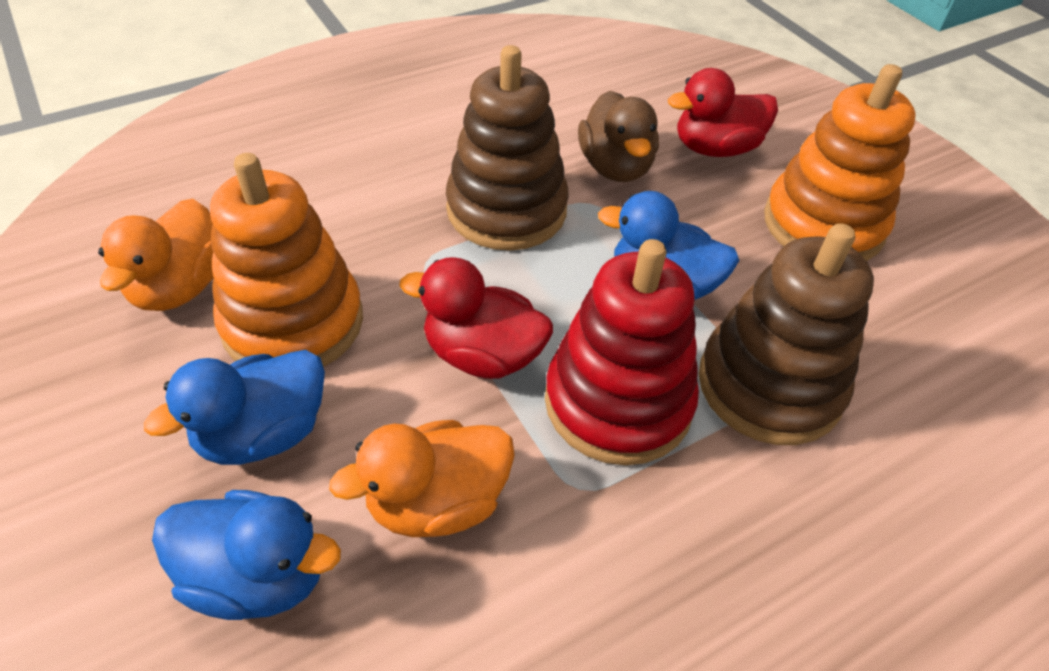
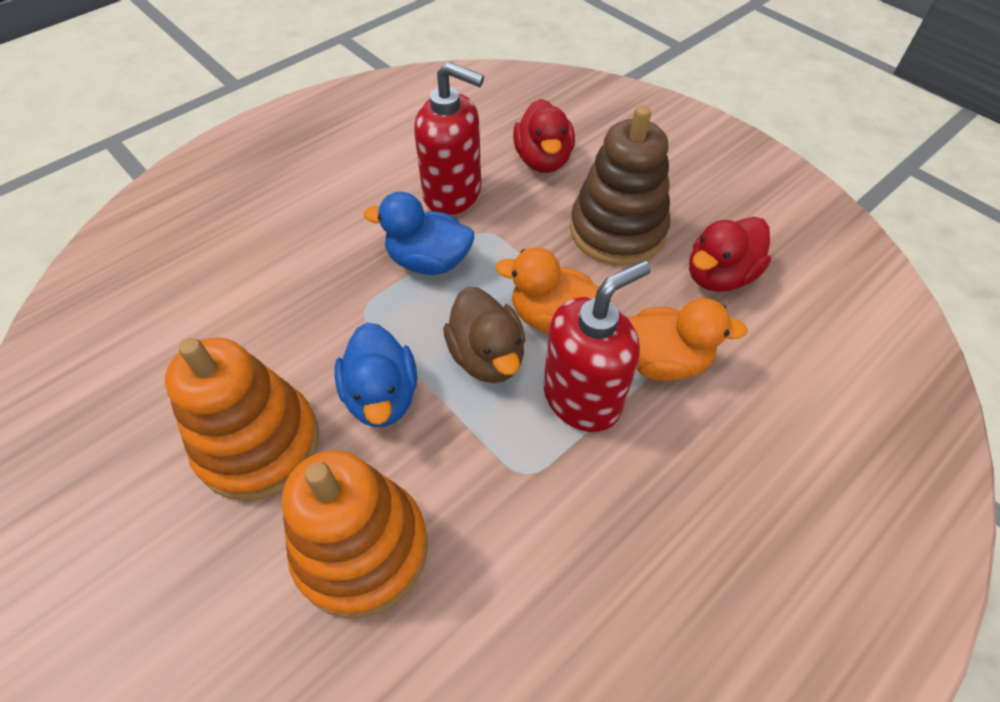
blue duck: [144,350,325,465] [152,490,341,620] [598,191,739,300] = 3 -> [334,322,417,427] [364,192,474,275] = 2
brown stacking toy: [446,45,569,251] [699,223,874,445] = 2 -> [570,105,670,266] = 1
red soap dispenser: none = 0 -> [414,62,484,215] [544,260,651,432] = 2
red stacking toy: [545,239,699,465] = 1 -> none = 0

